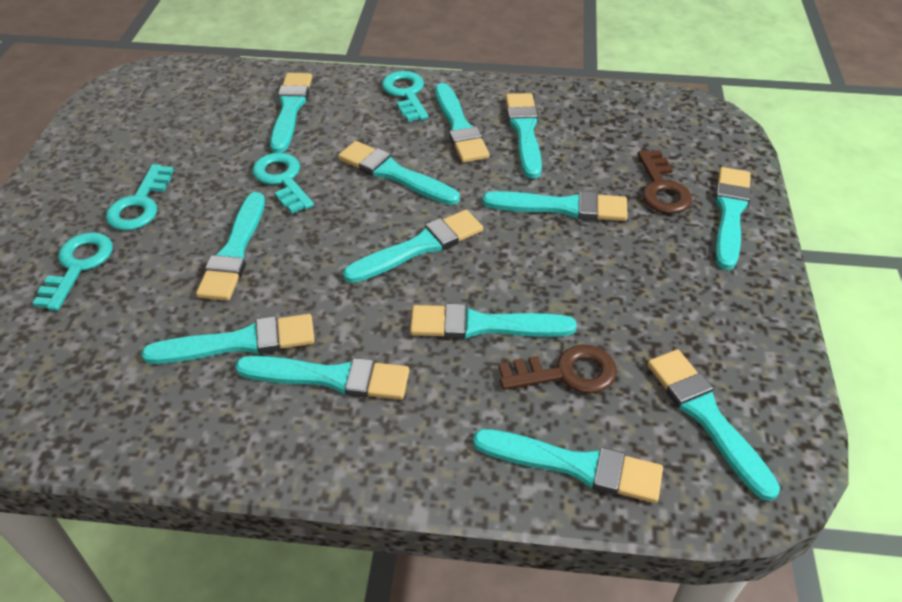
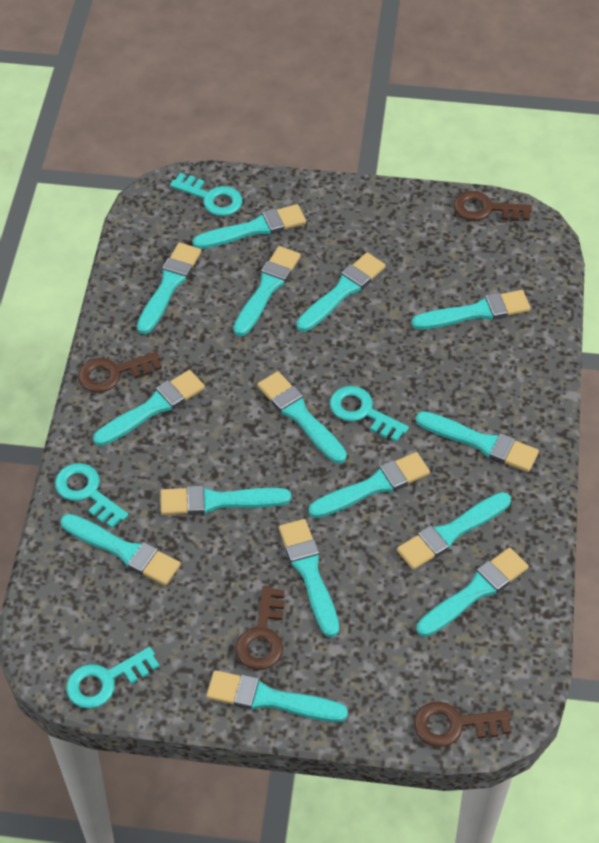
brown key: [499,345,617,393] [638,150,692,214] = 2 -> [78,352,162,393] [235,586,285,670] [414,701,511,747] [453,191,532,221] = 4
turquoise brush: [141,314,315,364] [196,192,265,301] [235,356,409,400] [270,73,312,153] [338,141,460,205] [343,210,483,283] [410,304,577,339] [435,83,490,163] [473,429,663,503] [482,191,628,221] [506,93,542,178] [647,349,780,501] [715,167,751,270] = 13 -> [61,514,181,585] [93,370,205,446] [137,243,201,334] [160,485,291,515] [193,204,306,249] [206,670,348,722] [233,246,301,336] [257,371,347,463] [279,519,339,637] [296,253,386,332] [308,452,430,518] [397,492,511,570] [411,290,531,329] [416,411,539,472] [416,548,529,637] = 15

